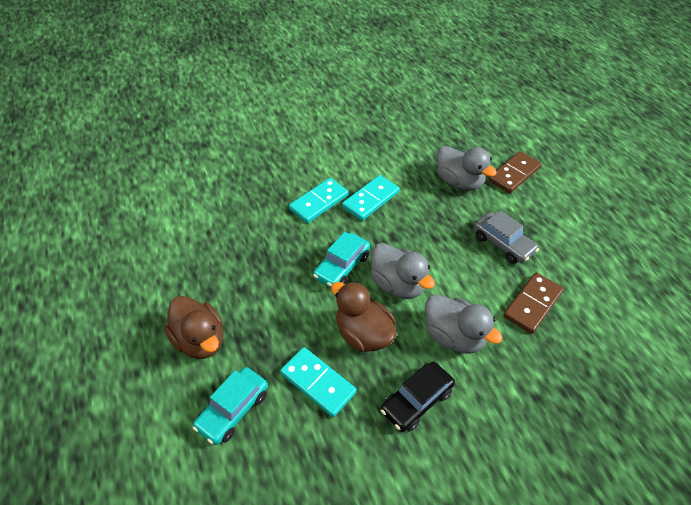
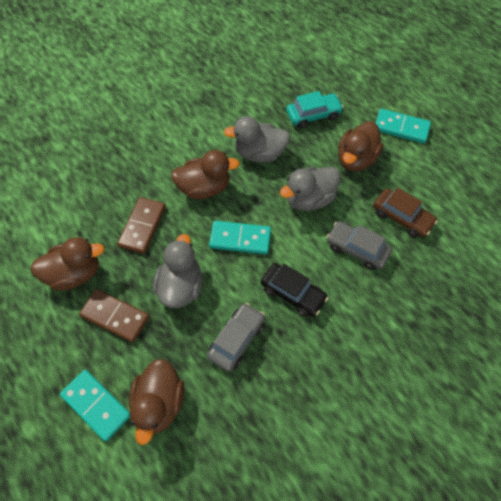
brown car: none = 0 -> [373,188,438,238] = 1
brown duck: [164,296,223,359] [331,281,397,352] = 2 -> [30,237,104,291] [129,359,184,445] [171,150,240,199] [338,121,383,171] = 4
grey car: [474,210,539,264] = 1 -> [207,303,265,372] [327,221,392,270] = 2
turquoise car: [192,367,268,445] [313,232,370,288] = 2 -> [286,91,344,128] = 1

